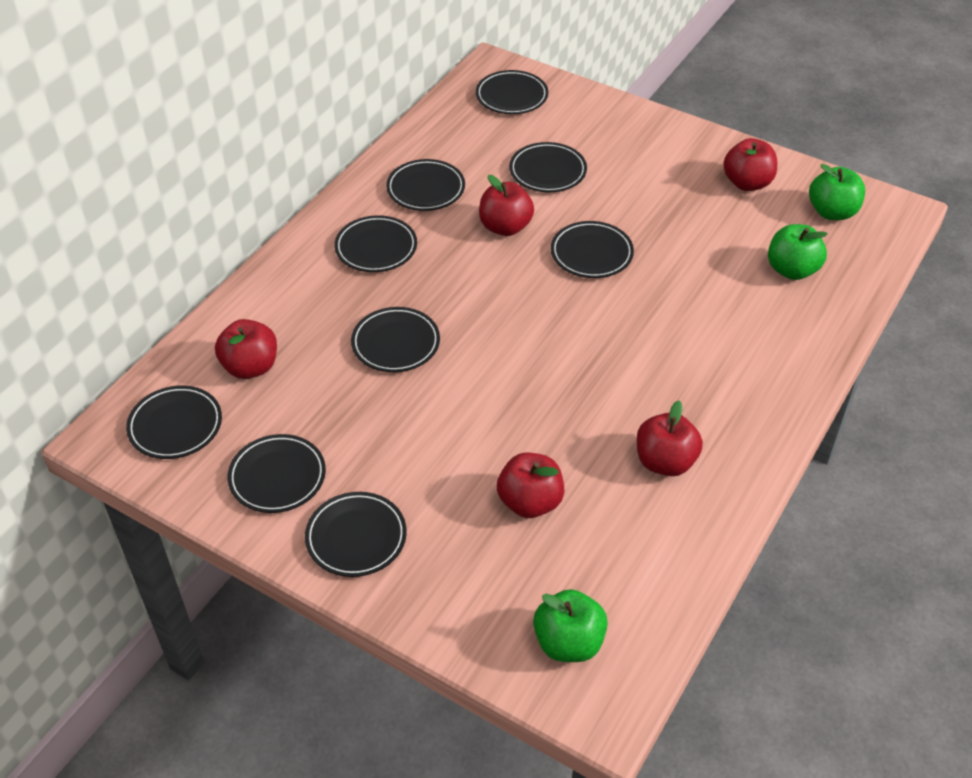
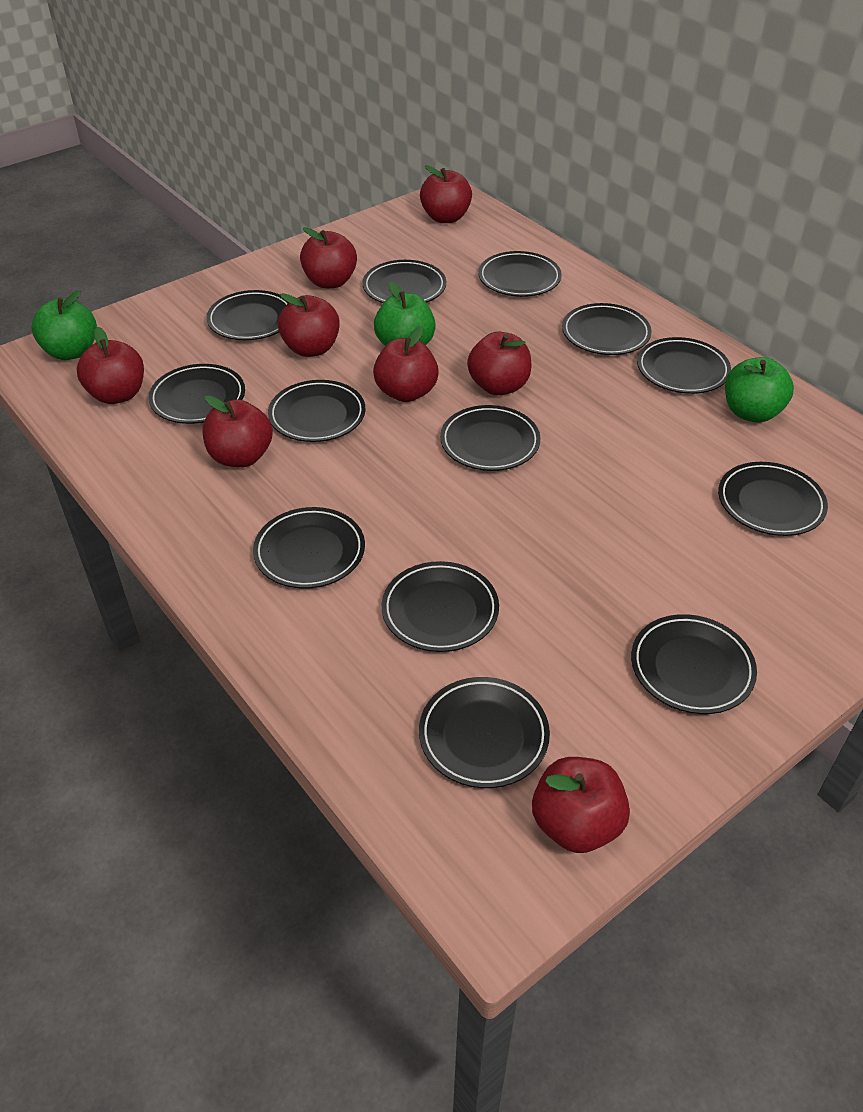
black plate: [126,385,222,459] [227,434,326,513] [305,492,407,577] [335,215,417,272] [351,307,440,372] [386,159,465,211] [476,70,548,114] [509,142,587,192] [551,221,634,278] = 9 -> [148,364,245,424] [206,290,289,340] [253,507,365,589] [268,380,366,442] [362,260,446,303] [382,561,499,652] [419,677,550,788] [440,405,540,471] [478,251,562,297] [562,303,652,355] [631,614,757,714] [637,337,731,394] [718,462,828,536] = 13
red apple: [215,319,277,379] [479,175,534,236] [497,453,564,518] [637,401,703,476] [723,138,777,191] = 5 -> [77,327,144,404] [203,395,273,467] [278,293,340,357] [300,227,357,288] [373,326,439,402] [420,165,472,223] [467,332,532,395] [532,757,630,853] = 8

